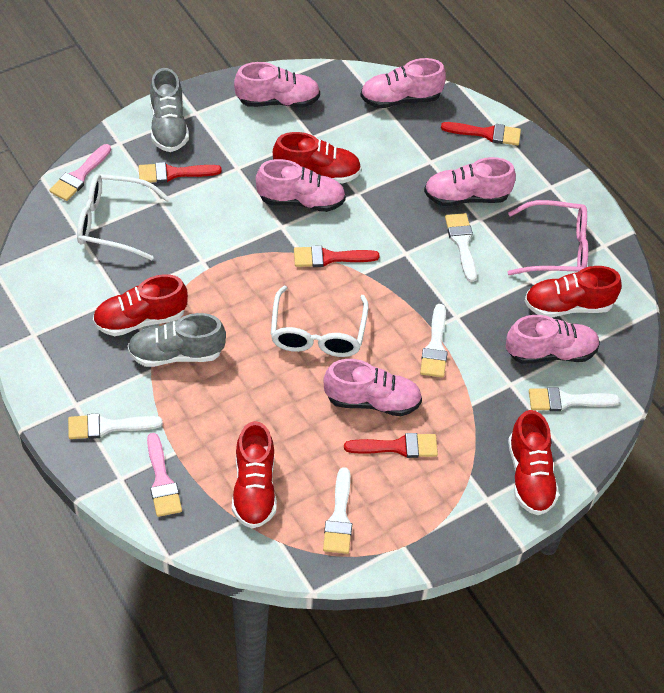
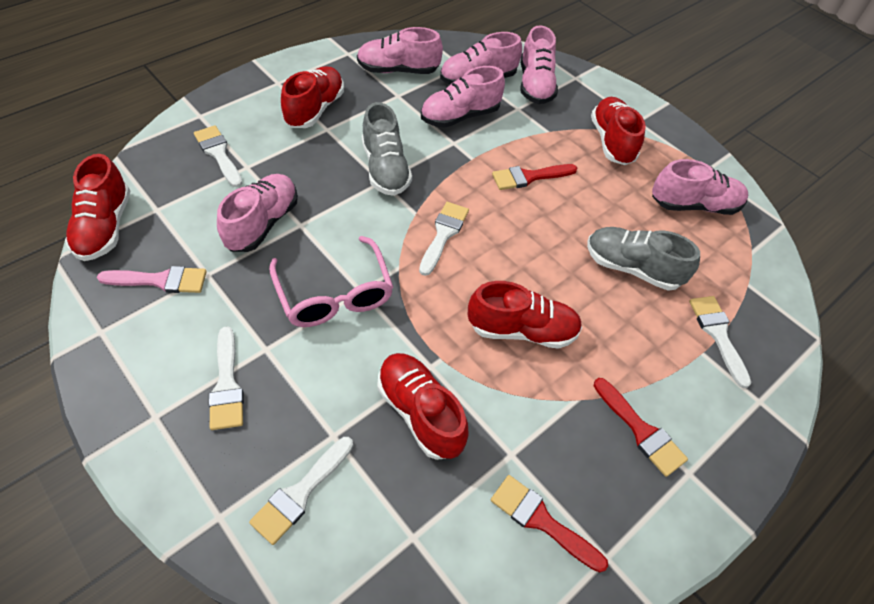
pink brush: [49,144,111,201] [147,433,182,517] = 2 -> [97,266,207,293] = 1
red brush: [139,162,222,183] [294,245,379,267] [344,433,438,458] [441,122,521,146] = 4 -> [491,475,608,573] [492,164,577,190] [594,378,688,477] = 3
white glasses: [77,174,170,260] [271,286,369,357] = 2 -> none = 0

